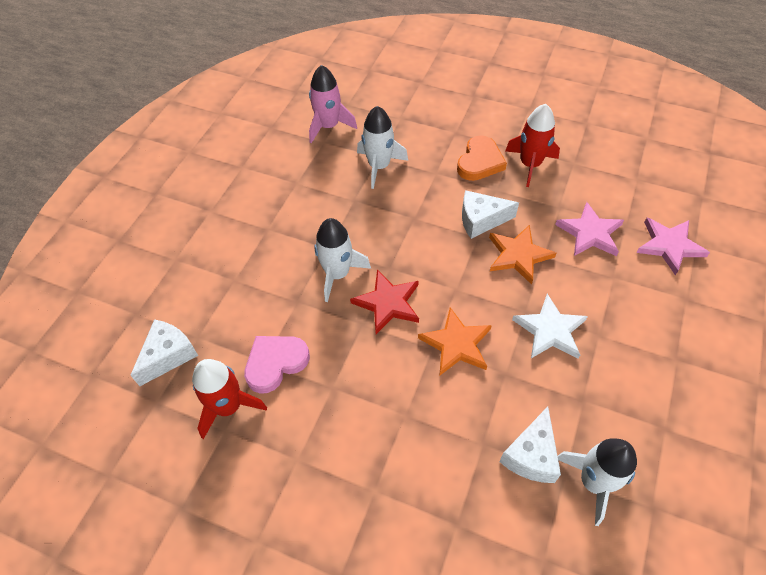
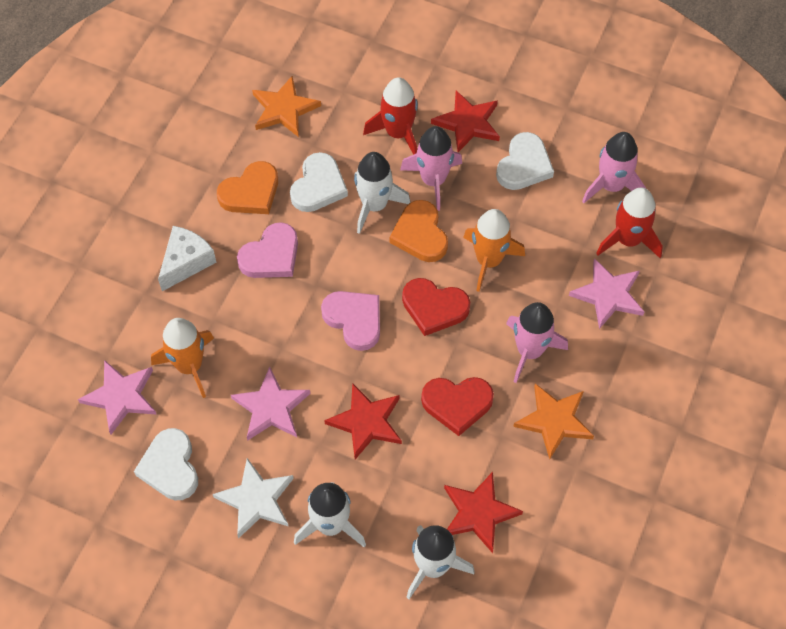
orange heart: [457,136,507,181] = 1 -> [217,161,278,214] [390,200,448,262] = 2
orange rocket: none = 0 -> [151,318,214,398] [463,209,525,292] = 2
pink heart: [244,336,310,394] = 1 -> [237,222,298,278] [321,291,380,351] = 2
pink rocket: [309,65,357,143] = 1 -> [400,126,462,211] [506,302,568,383] [582,132,646,203] = 3
pink star: [555,202,624,256] [636,218,710,275] = 2 -> [78,360,157,435] [231,366,310,441] [569,258,644,329] = 3
red heart: none = 0 -> [402,278,470,336] [421,377,494,436] = 2
red star: [350,270,419,334] = 1 -> [324,383,402,459] [431,91,500,152] [444,472,523,553] = 3
white cheese: [130,319,198,386] [462,190,519,239] [499,407,561,483] = 3 -> [158,226,216,291] = 1
white heart: none = 0 -> [134,428,198,500] [290,152,348,212] [496,132,554,190] = 3

